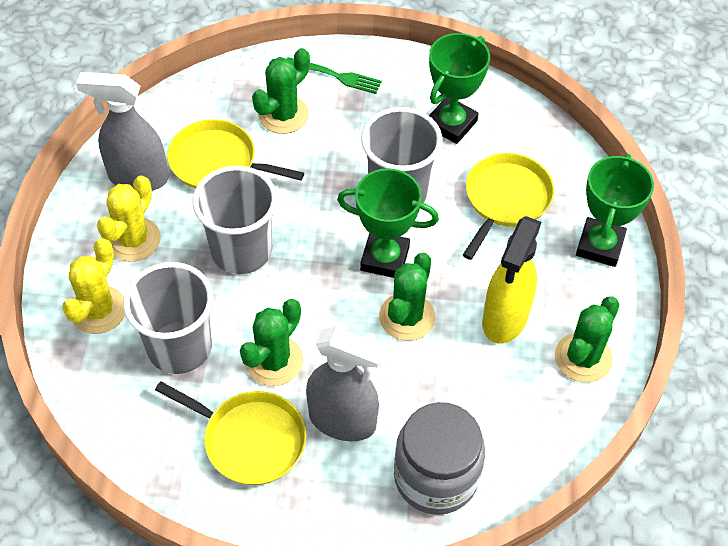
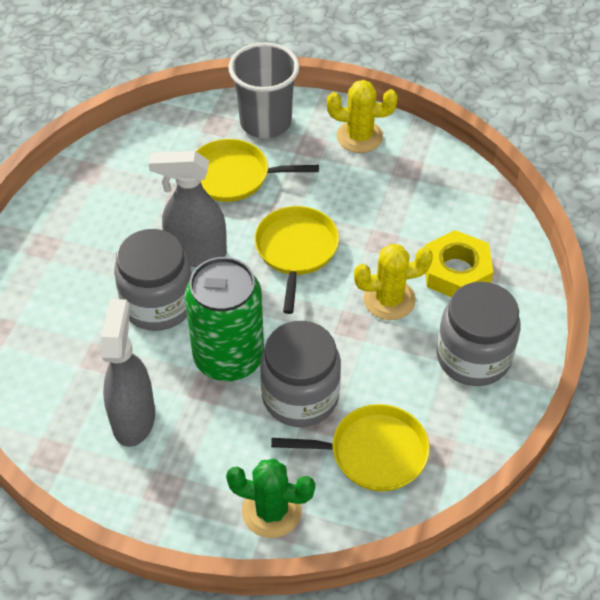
green cactus: [240,299,303,386] [252,48,310,134] [379,252,435,341] [555,296,620,383] = 4 -> [226,459,315,538] = 1
green can: none = 0 -> [185,257,264,381] = 1
green fork: [287,57,382,94] = 1 -> none = 0
green trophy: [337,168,439,278] [429,33,490,144] [576,154,654,267] = 3 -> none = 0
grey cup: [123,262,213,374] [193,165,277,274] [361,107,443,203] = 3 -> [228,42,299,138] = 1
grey jar: [394,402,485,515] = 1 -> [114,229,192,331] [260,321,341,427] [437,282,521,386] = 3
yellow nut: none = 0 -> [425,230,493,297] = 1
yellow spray bottle: [482,216,541,344] = 1 -> none = 0

